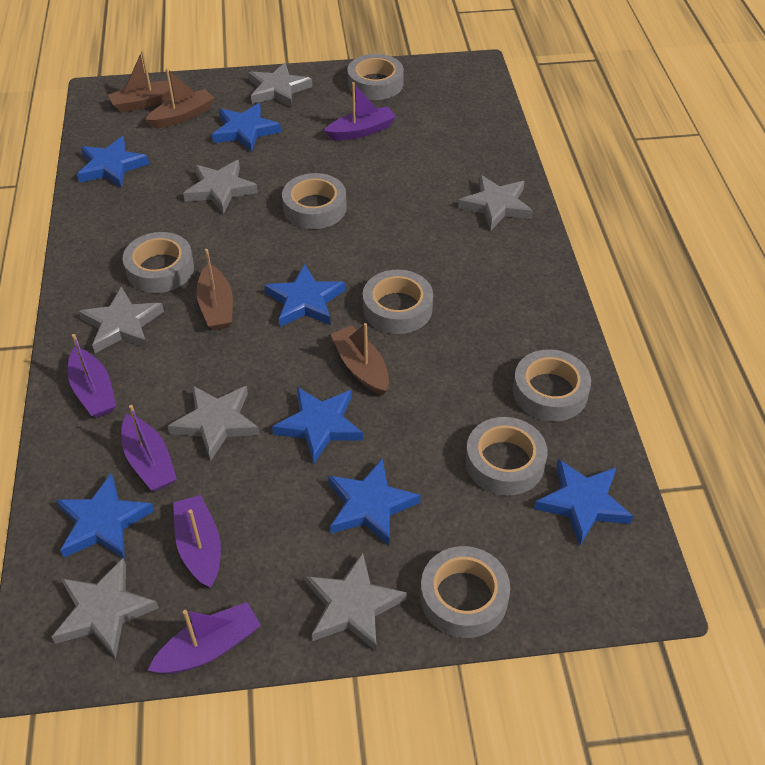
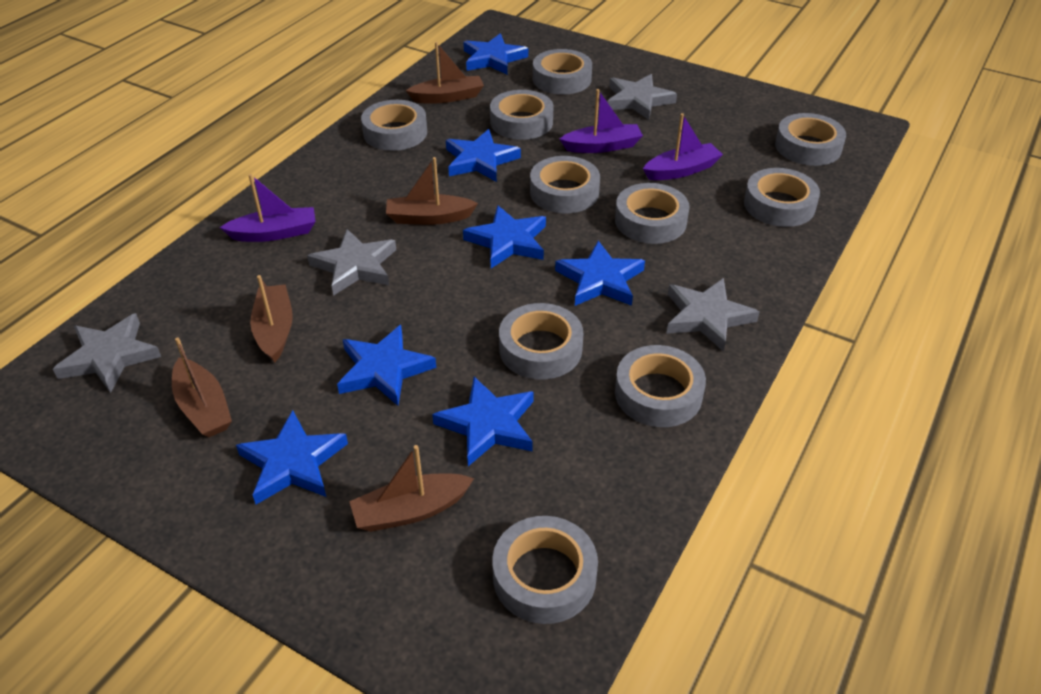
brown boat: [108,50,174,112] [145,68,214,128] [196,249,233,330] [330,323,389,395] = 4 -> [172,337,232,437] [250,275,293,363] [349,445,474,532] [386,157,478,225] [405,42,484,103] = 5
grey star: [52,558,159,659] [79,286,164,353] [168,385,260,461] [183,160,258,214] [248,62,313,108] [306,553,407,652] [458,175,533,231] = 7 -> [53,313,161,393] [307,229,396,296] [607,74,677,120] [667,278,759,352] = 4
grey tape: [123,232,194,293] [282,173,347,229] [348,54,404,100] [363,270,433,334] [420,546,510,638] [465,417,548,495] [513,349,591,421] = 7 -> [361,100,427,151] [490,90,553,140] [492,516,598,624] [499,303,584,380] [530,156,600,213] [533,49,592,95] [615,183,690,244] [615,345,706,427] [744,168,820,227] [775,113,846,166] = 10
purple boat: [68,334,116,418] [121,405,177,491] [147,602,261,674] [173,495,221,588] [324,82,396,141] = 5 -> [220,174,316,242] [560,89,643,153] [643,113,723,180] = 3

